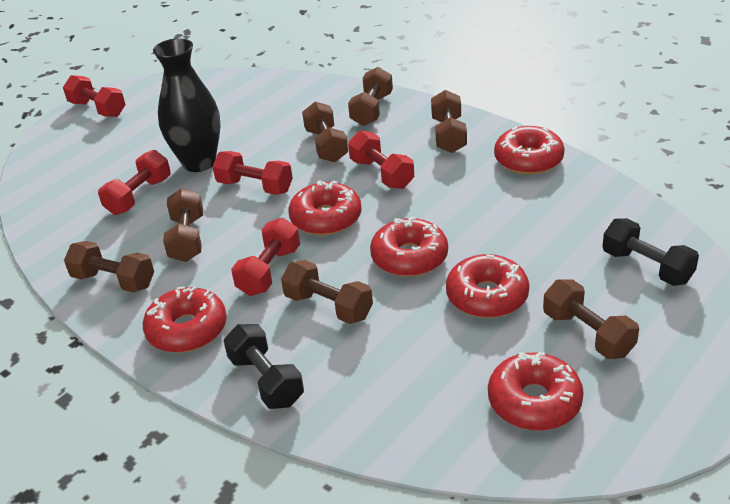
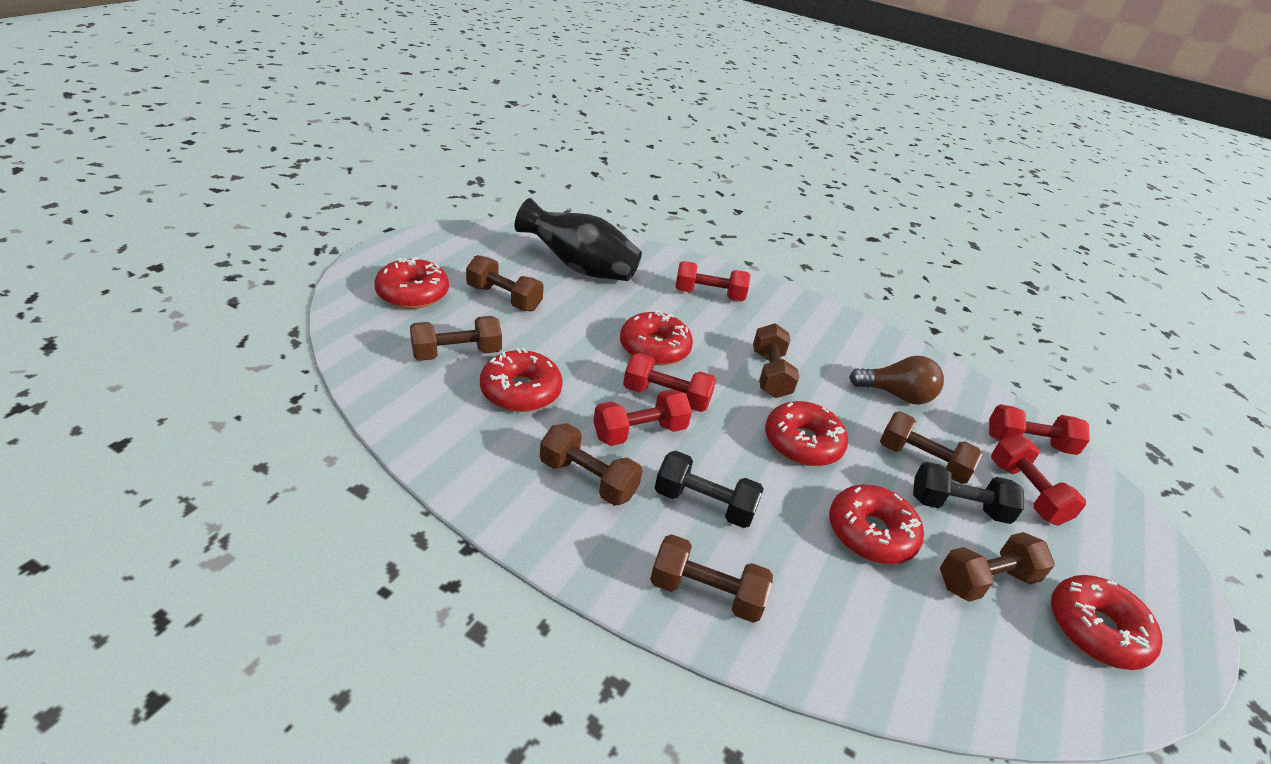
brown light bulb: none = 0 -> [849,356,944,404] = 1

